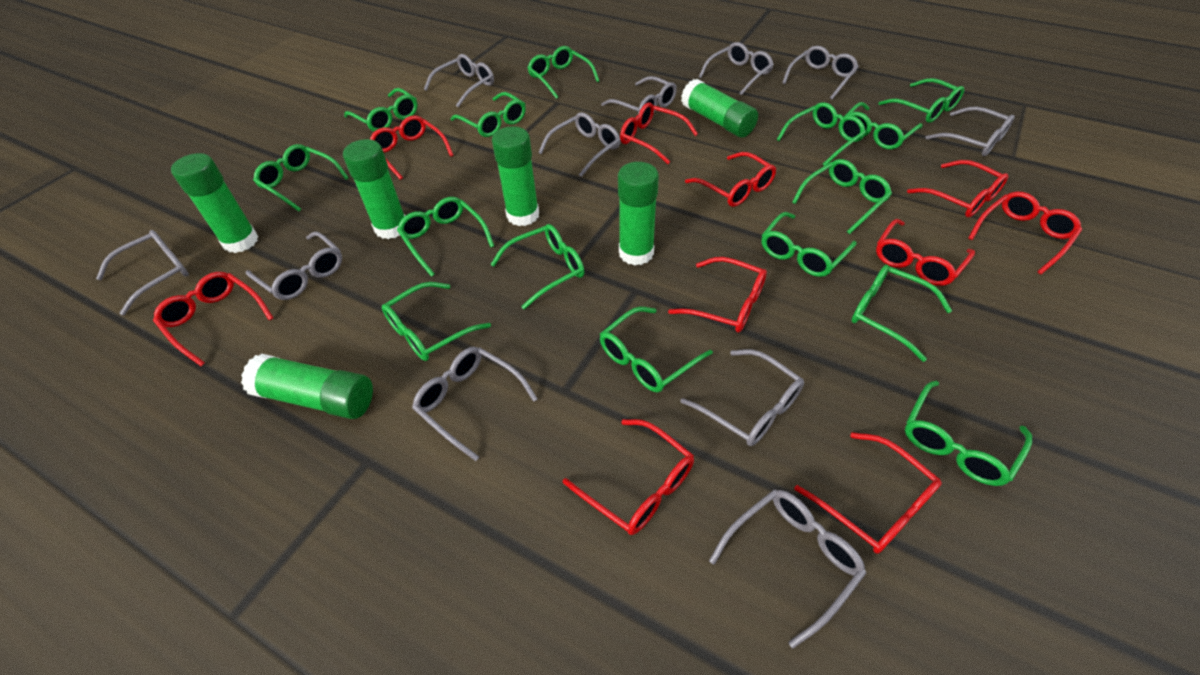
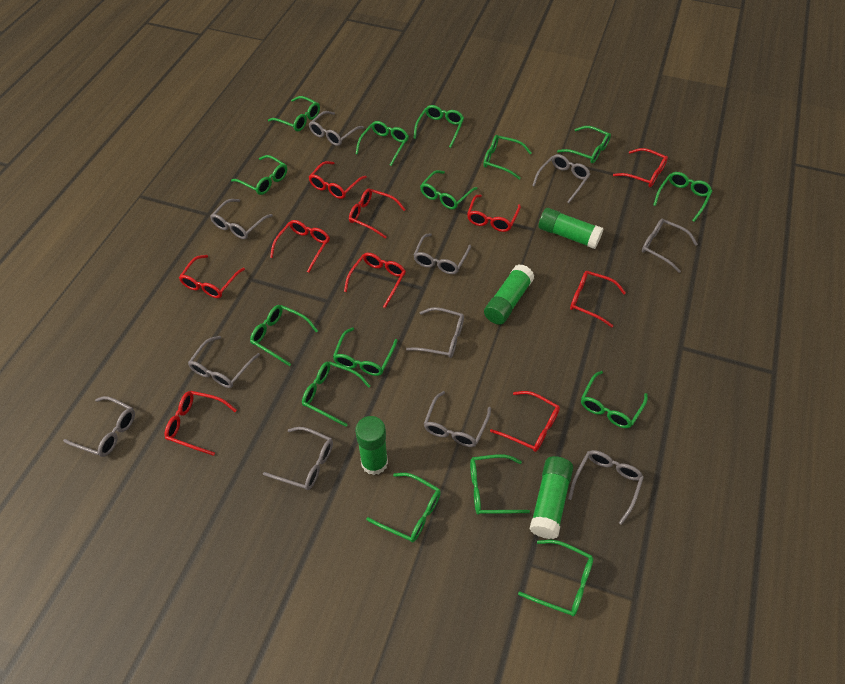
green glue stick: [171,153,258,253] [241,354,373,419] [343,139,405,239] [492,126,539,226] [618,162,659,265] [681,79,758,138] = 6 -> [355,416,388,475] [484,264,535,325] [530,456,573,539] [538,208,604,249] = 4

